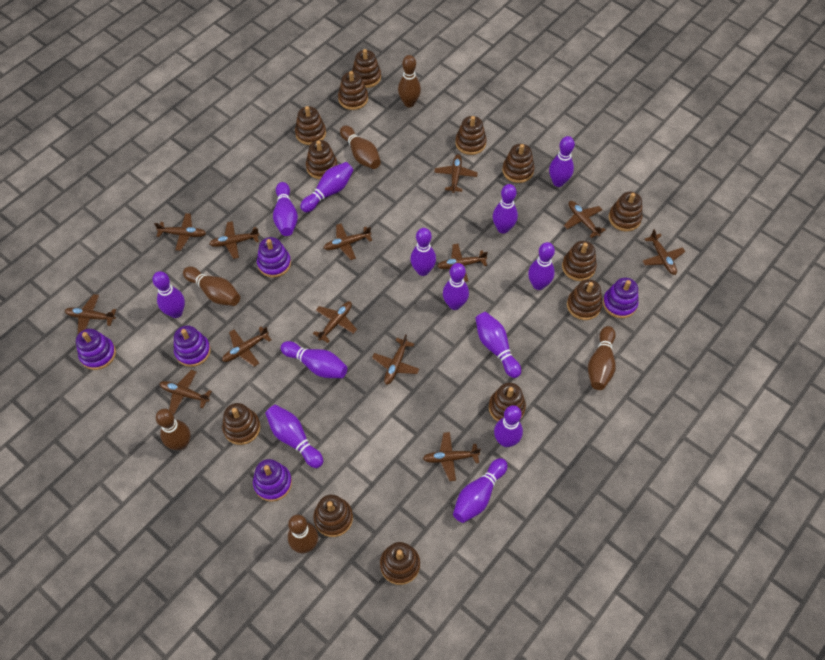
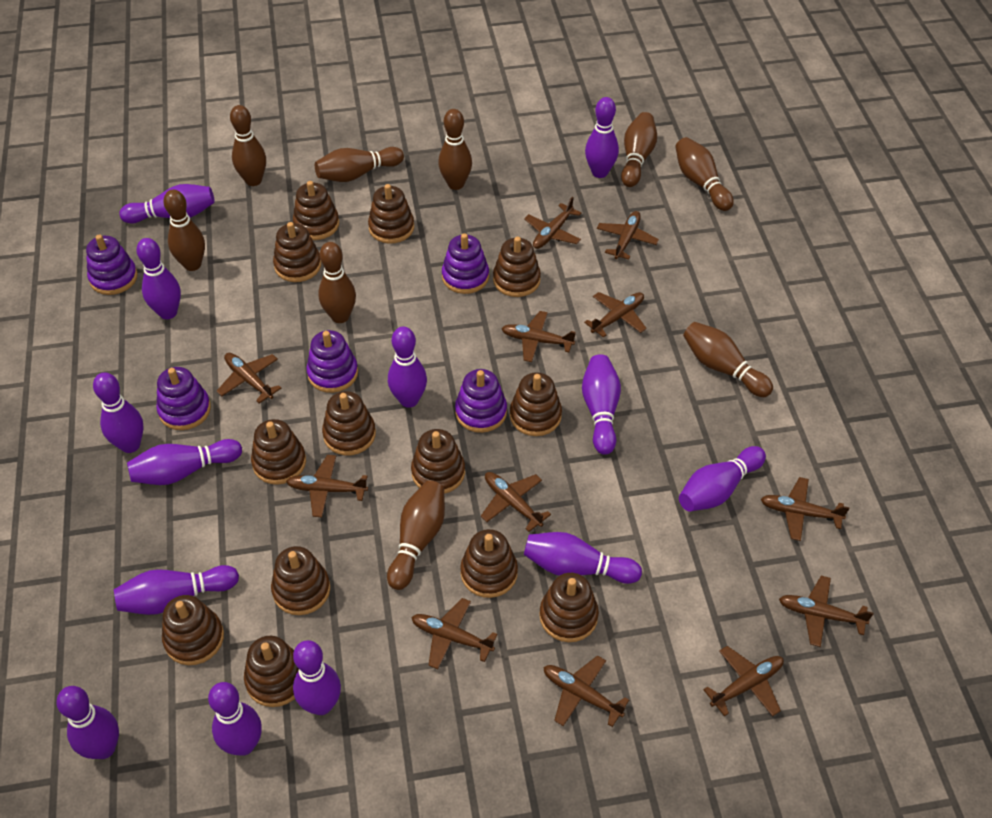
brown bowling pin: [156,409,190,450] [183,267,240,306] [288,514,318,553] [340,126,381,169] [398,55,421,107] [588,326,616,390] = 6 -> [163,190,205,271] [230,105,266,186] [315,147,404,182] [318,242,356,323] [387,480,445,590] [438,109,472,190] [621,112,657,187] [675,137,734,211] [683,322,773,397] = 9
brown plane: [65,294,116,334] [154,213,206,251] [159,370,212,414] [209,221,259,259] [222,326,271,367] [313,301,357,343] [323,223,372,260] [372,334,419,385] [423,432,481,481] [434,154,478,193] [437,244,488,282] [564,201,605,238] [643,229,685,275] = 13 -> [217,353,282,403] [286,455,368,517] [411,598,498,669] [481,472,551,532] [501,311,576,362] [524,197,581,249] [543,655,629,727] [584,292,647,338] [597,211,659,260] [703,646,784,717] [761,477,850,541] [779,576,874,647] = 12

